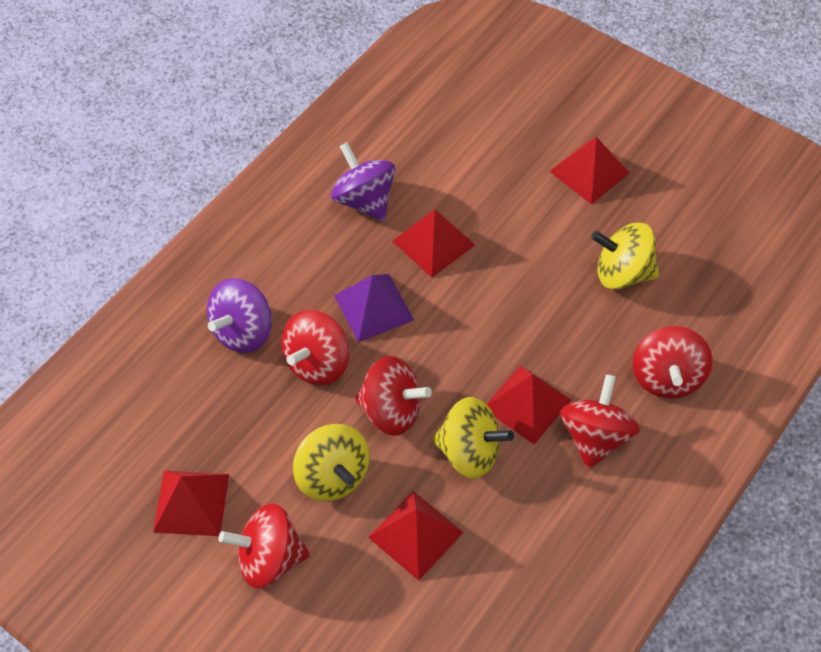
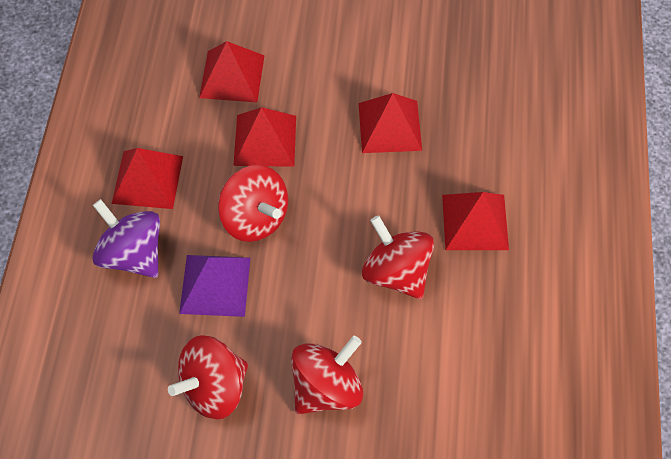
purple spinning top: [207,278,272,353] [331,142,395,221] = 2 -> [92,199,160,278] = 1
red spinning top: [219,503,310,589] [281,310,350,385] [355,356,432,436] [560,374,640,469] [633,326,712,398] = 5 -> [168,335,248,419] [218,165,288,242] [291,336,363,414] [362,215,434,299] = 4
yellow spinning top: [293,424,370,501] [432,397,514,479] [591,222,659,289] = 3 -> none = 0

